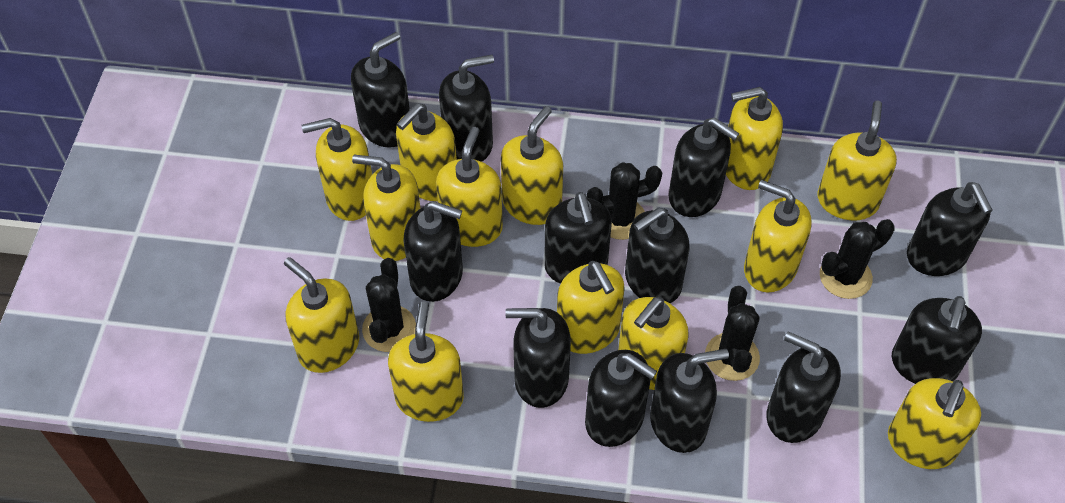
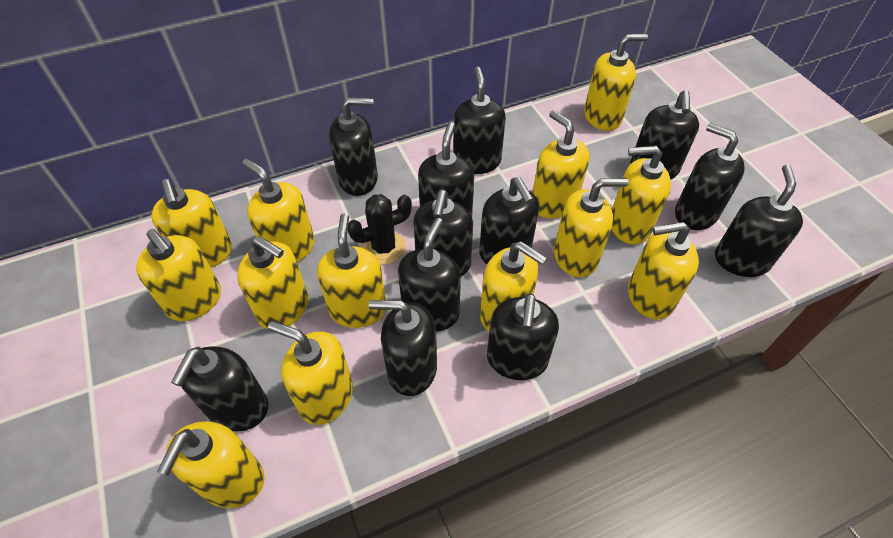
black cactus: [362,258,416,352] [587,162,662,240] [705,286,760,381] [820,219,895,299] = 4 -> [348,194,412,265] = 1

